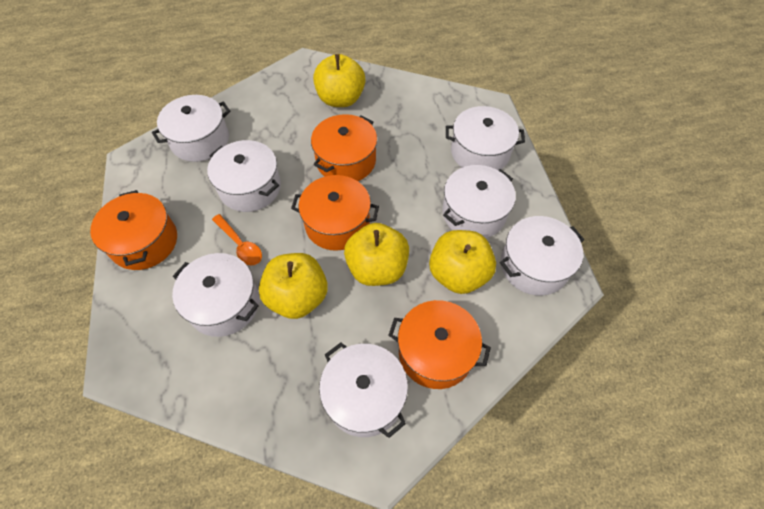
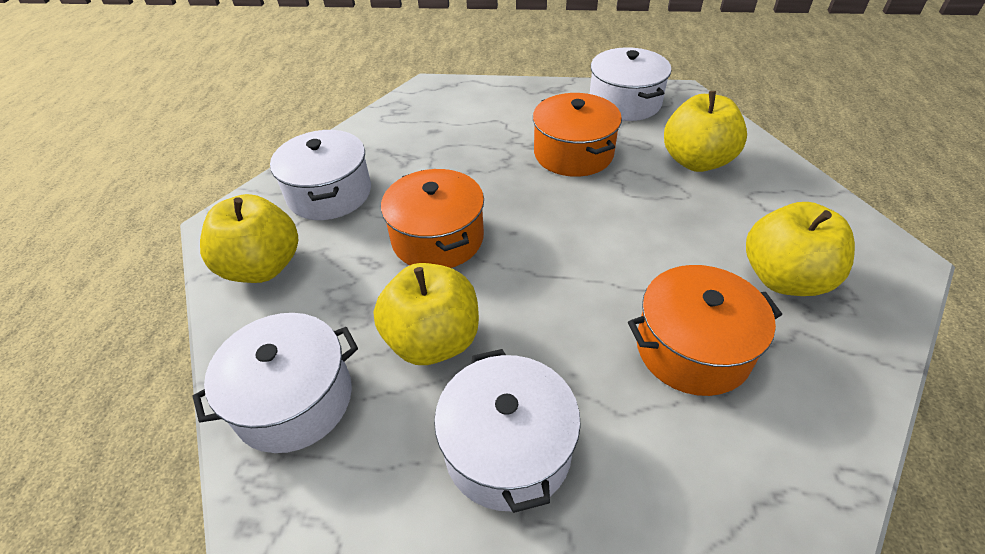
orange pot: [90,190,177,270] [291,175,379,251] [311,114,377,181] [388,300,491,389] = 4 -> [381,169,484,268] [533,93,622,177] [628,265,782,396] = 3
orange spoon: [212,214,262,265] = 1 -> none = 0
white pot: [152,95,230,162] [172,253,259,337] [207,140,281,212] [319,343,408,438] [442,165,516,238] [446,106,525,170] [500,216,584,296] = 7 -> [193,313,358,453] [270,130,371,220] [434,349,581,513] [590,47,672,121] = 4

